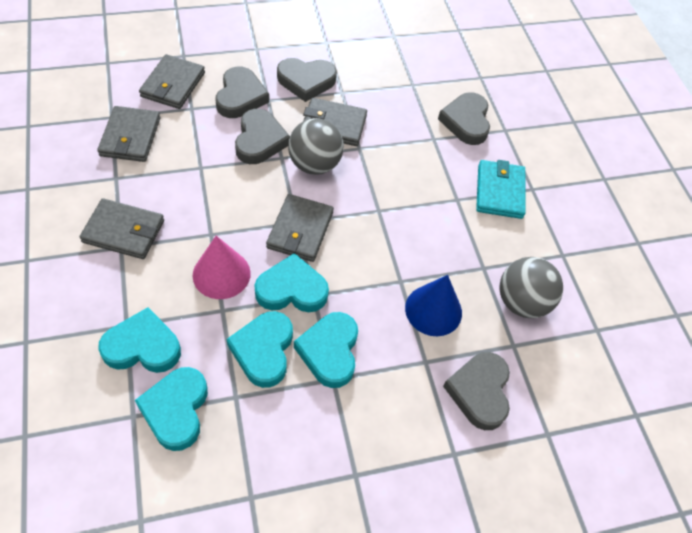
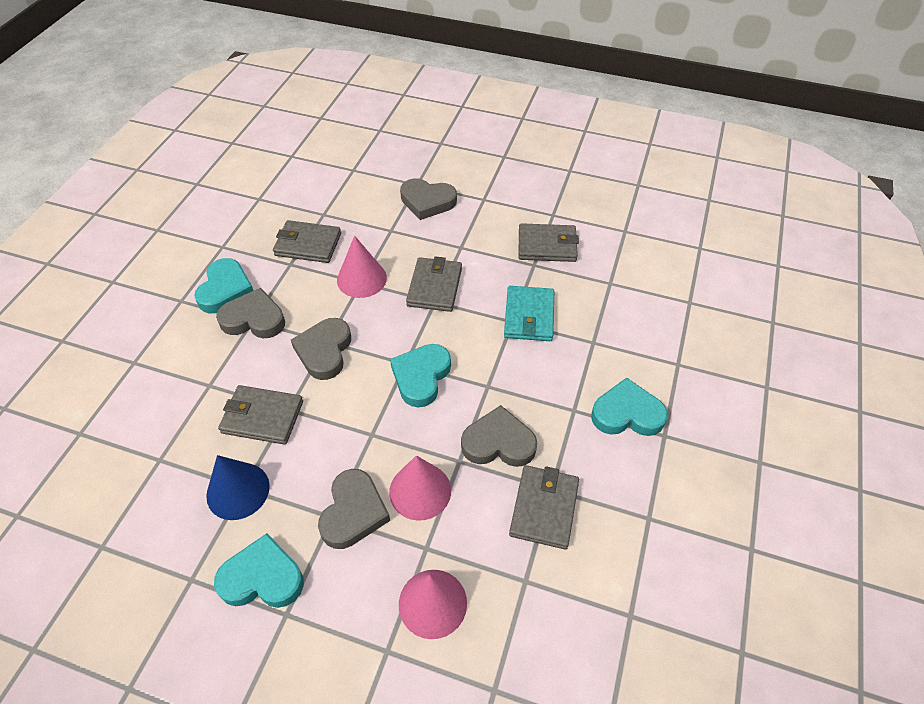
grey ball: [288,118,344,175] [499,257,563,318] = 2 -> none = 0
pink cone: [193,236,251,299] = 1 -> [337,236,387,298] [389,455,451,521] [399,570,467,639] = 3
turquoise heart: [98,307,181,373] [135,367,208,451] [227,311,293,388] [254,253,329,312] [294,312,358,388] = 5 -> [194,258,254,313] [214,533,304,608] [390,344,451,408] [591,378,668,436] = 4

